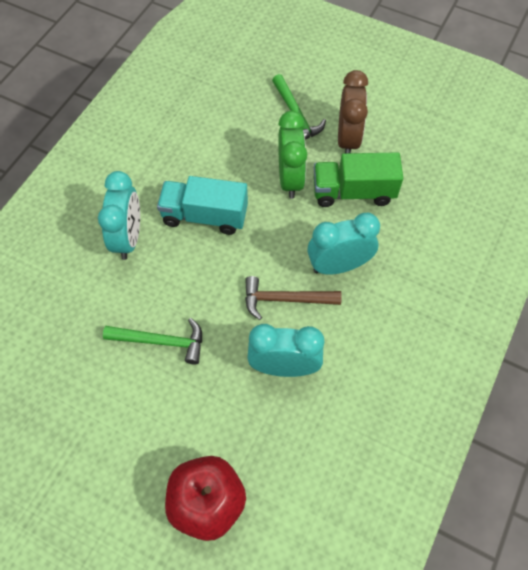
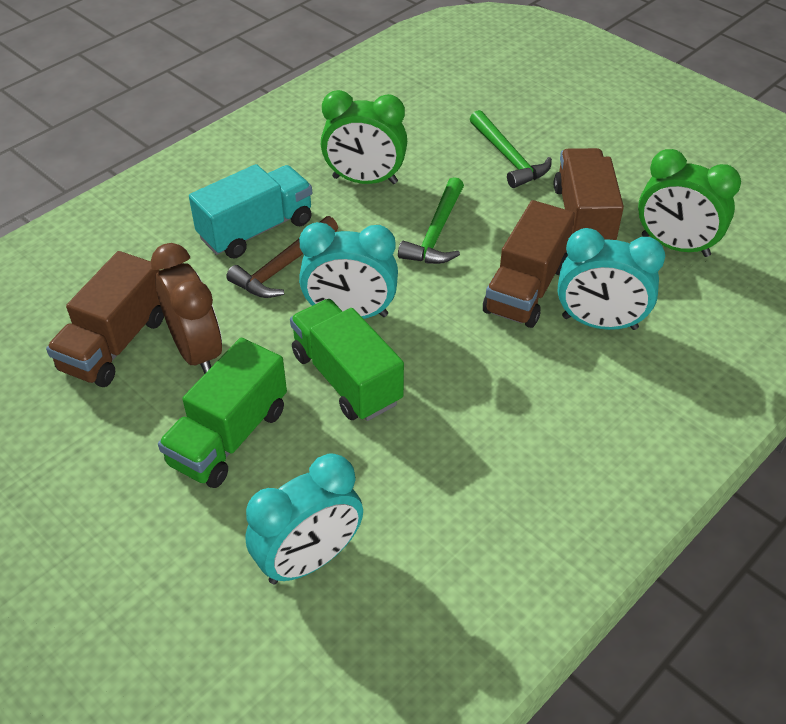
brown truck: none = 0 -> [46,251,164,387] [483,200,575,328] [554,148,624,240] = 3
green clock: [278,111,307,199] = 1 -> [321,90,407,184] [638,149,741,257] = 2
green truck: [314,152,403,207] = 1 -> [158,338,287,488] [290,299,404,421] = 2
red apple: [165,456,246,541] = 1 -> none = 0

